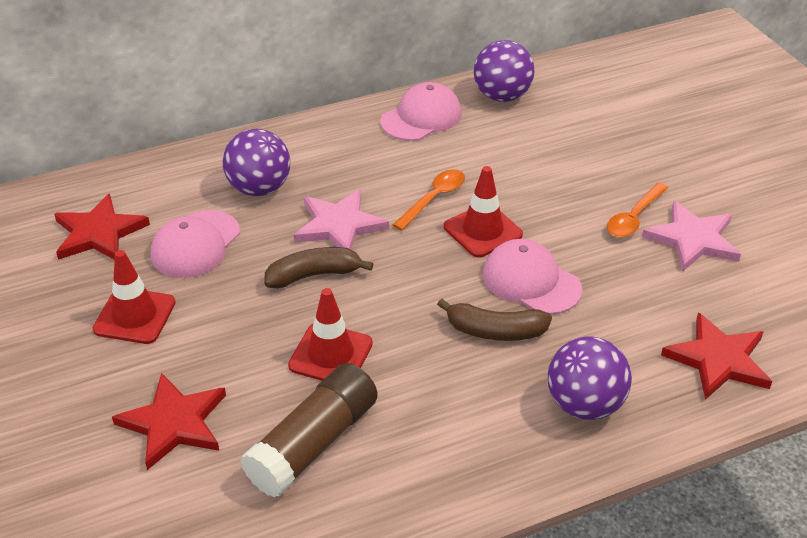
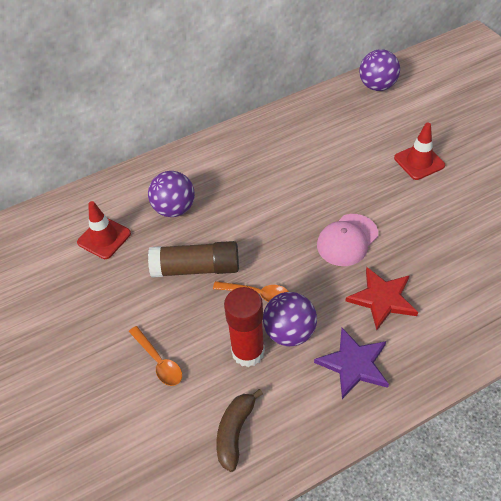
brown banana: [264,247,373,289] [437,299,552,341] = 2 -> [216,389,263,472] = 1
pink cap: [151,210,240,278] [380,82,462,141] [483,239,582,315] = 3 -> [317,214,378,266] = 1
pink star: [294,189,389,250] [642,200,741,272] = 2 -> none = 0
purple star: none = 0 -> [314,328,389,399] = 1
red glue stick: none = 0 -> [224,287,265,367] = 1
red star: [54,194,150,260] [112,373,226,470] [661,312,772,400] = 3 -> [346,267,418,330] = 1
red traffic cone: [93,250,176,344] [288,288,373,381] [444,166,523,257] = 3 -> [77,201,131,259] [394,123,445,180] = 2

